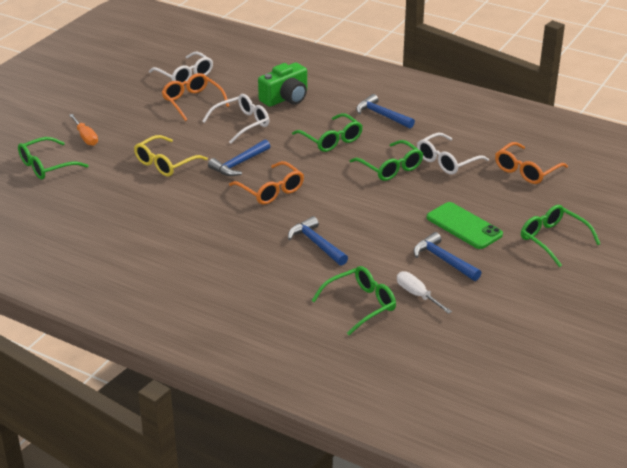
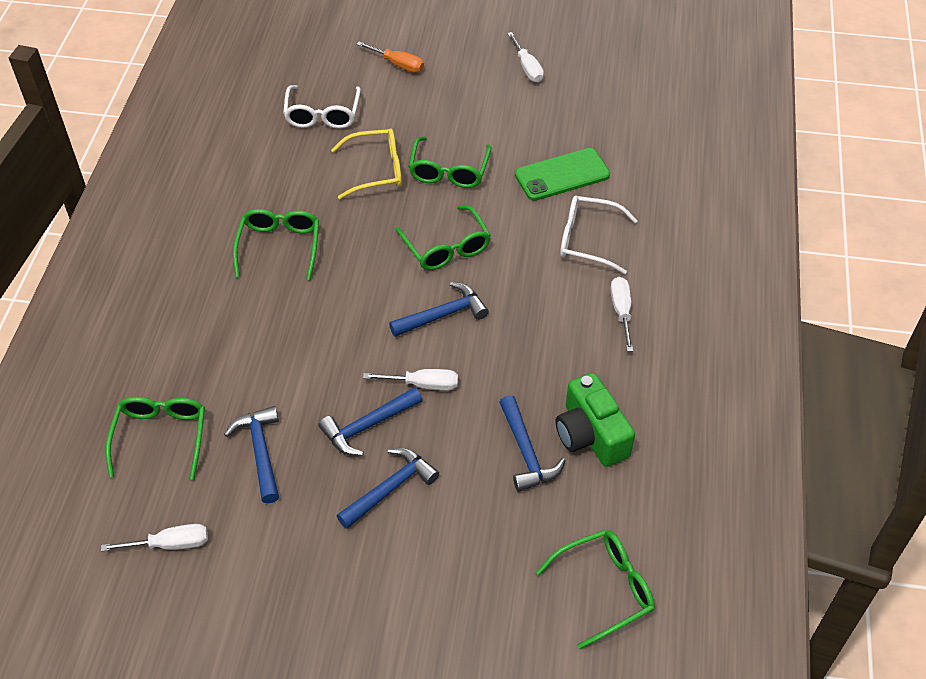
blue hammer: [208,139,270,176] [288,216,348,266] [356,94,415,129] [413,232,481,281] = 4 -> [224,406,279,503] [319,387,422,456] [337,448,439,529] [389,282,489,337] [499,395,566,492] = 5
orange glasses: [162,73,229,121] [229,161,304,204] [495,142,568,184] = 3 -> none = 0
white glasses: [149,52,213,82] [202,94,269,144] [417,133,489,175] = 3 -> [283,85,361,129] [560,196,638,274] = 2
white screwdriver: [397,271,452,314] = 1 -> [101,524,208,551] [363,369,458,391] [507,32,544,82] [610,277,633,352] = 4

